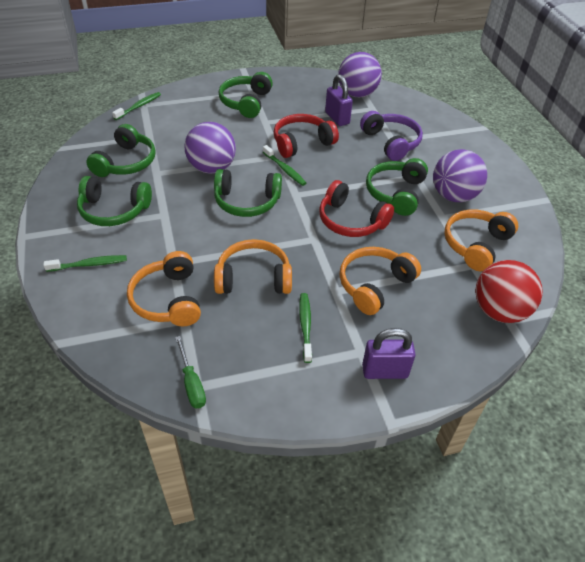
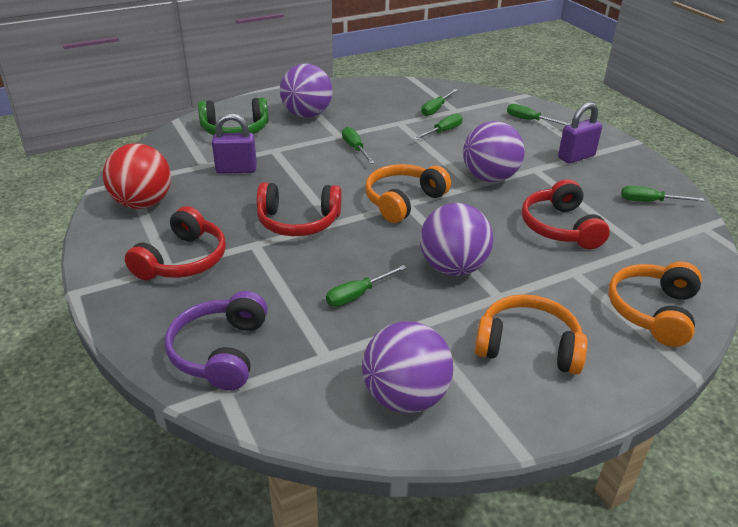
green headphones: [77,176,152,226] [86,124,156,177] [214,169,282,217] [218,72,273,118] [366,158,428,216] = 5 -> [198,97,269,135] = 1
green screwdriver: [175,336,206,408] = 1 -> [326,265,407,307] [342,127,375,164] [413,113,463,140] [421,89,458,116] [507,104,570,125] [621,186,704,202] = 6
green toothbrush: [43,255,127,272] [112,92,161,120] [263,145,306,186] [299,293,312,363] = 4 -> none = 0
orange headphones: [127,251,201,326] [214,239,292,294] [340,247,421,315] [444,209,518,271] = 4 -> [365,164,451,223] [475,294,587,375] [608,261,702,347] = 3
purple ball: [184,122,236,174] [338,52,382,97] [433,149,487,202] = 3 -> [280,63,333,118] [362,321,453,413] [420,203,493,276] [463,121,525,182] = 4
red headphones: [274,114,339,158] [319,180,394,237] = 2 -> [125,206,226,280] [257,182,342,236] [522,179,610,249] = 3

